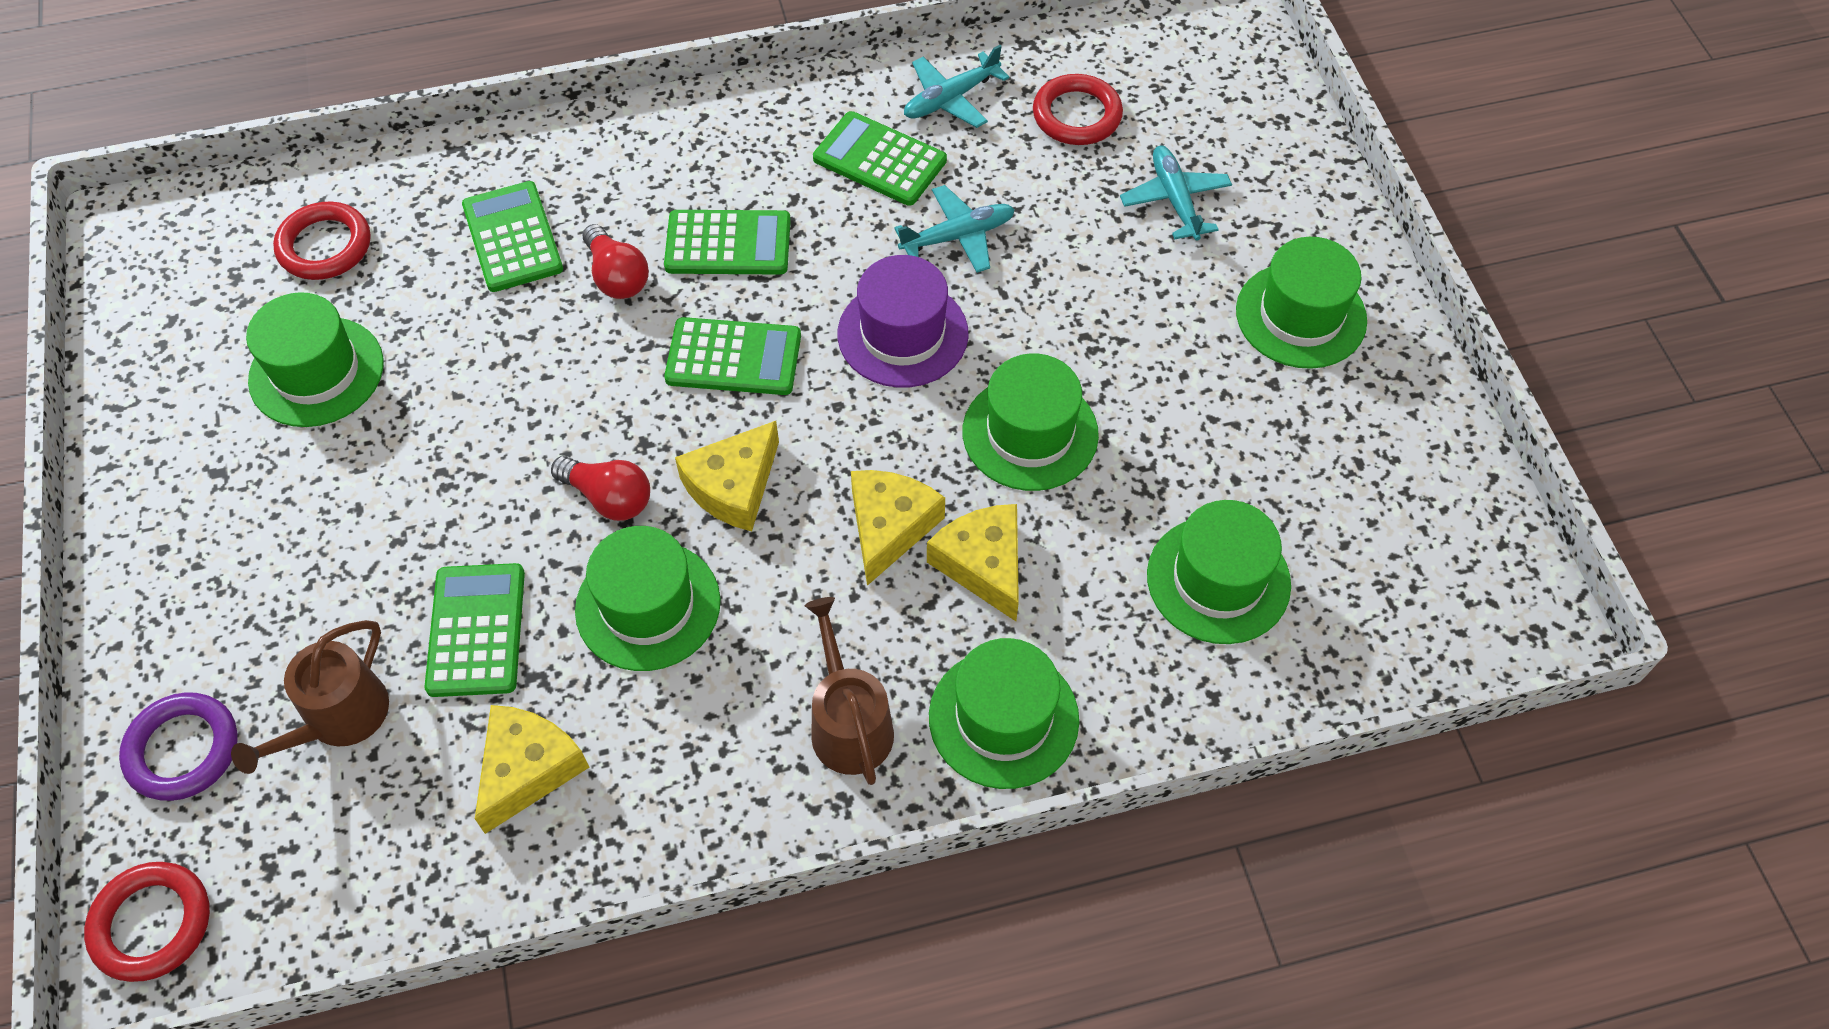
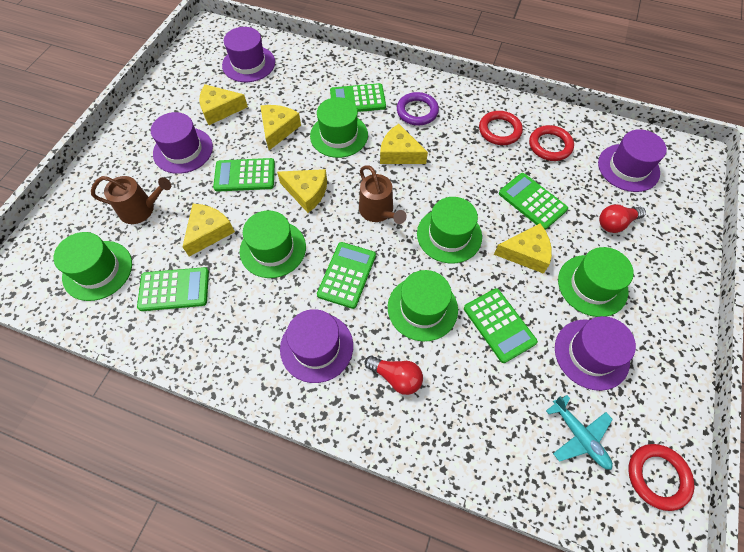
green calculator: [424,563,525,697] [462,181,563,292] [664,210,791,275] [664,317,801,395] [813,111,947,206] = 5 -> [137,267,209,311] [213,158,275,192] [317,242,376,309] [330,83,386,112] [464,288,538,363] [499,173,568,230] = 6
purple hat: [838,255,969,388] = 1 -> [151,112,213,174] [222,27,275,82] [280,309,353,383] [555,316,636,391] [598,129,667,192] = 5
turquoise plane: [894,185,1015,273] [904,45,1009,128] [1120,146,1232,241] = 3 -> [546,395,613,470] = 1
yellow cheese: [475,705,589,834] [675,421,779,531] [851,470,945,586] [927,504,1019,621] = 4 -> [182,204,235,257] [200,84,248,125] [260,105,301,150] [277,169,327,213] [380,124,428,164] [494,223,552,274] = 6

